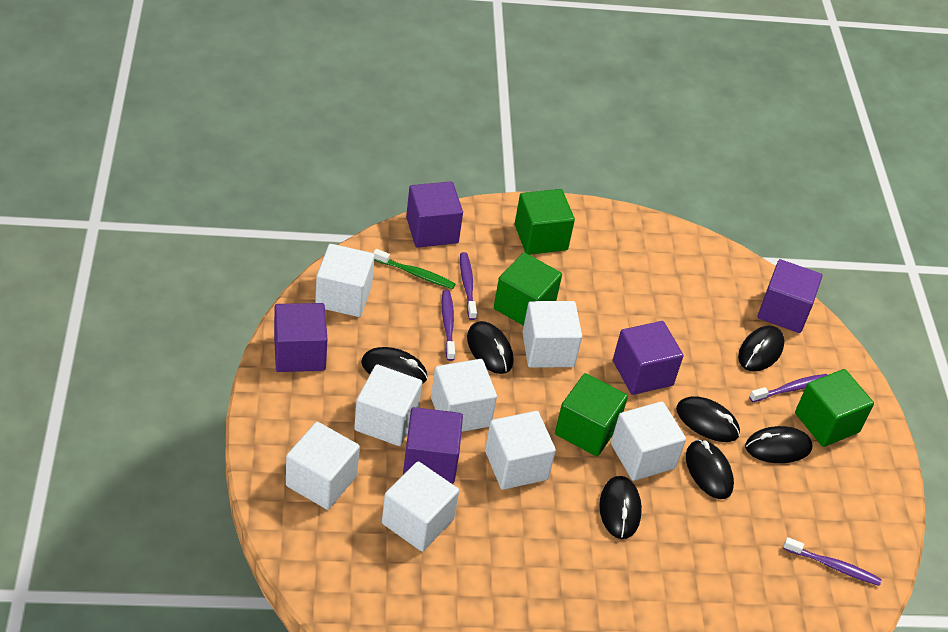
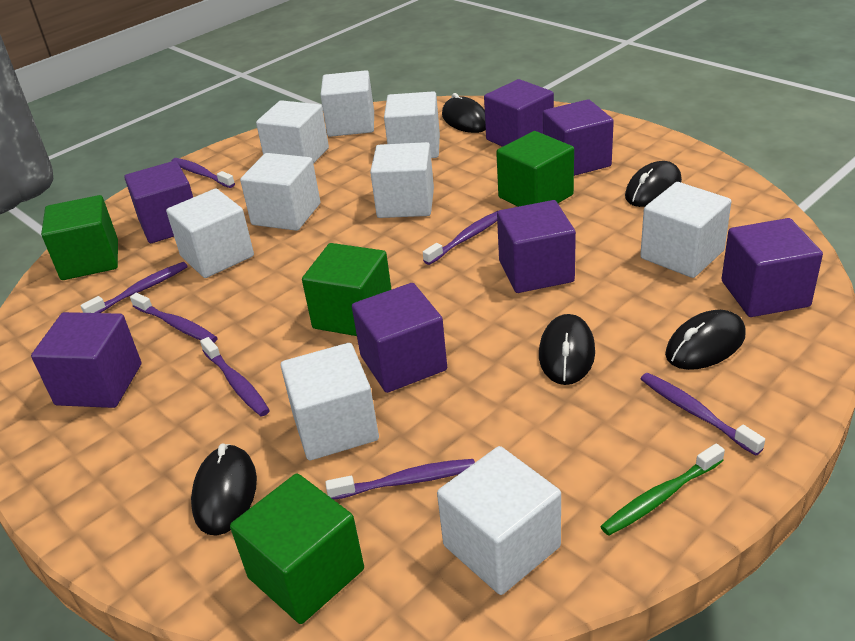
black mouse: [361,347,427,384] [467,321,513,374] [599,476,642,539] [676,396,740,442] [686,439,734,499] [738,326,784,372] [745,426,812,463] = 7 -> [191,444,257,535] [442,93,486,133] [539,314,595,385] [625,161,682,207] [665,310,746,370] = 5
purple cube: [274,303,327,372] [403,407,463,484] [406,181,463,248] [613,321,683,395] [757,259,822,333] = 5 -> [31,312,141,408] [124,161,193,243] [352,283,447,393] [484,79,554,147] [497,200,576,293] [543,99,614,176] [721,218,823,317] = 7
purple toothbrush: [442,290,455,361] [460,252,477,320] [749,374,827,402] [783,537,882,586] = 4 -> [80,262,188,313] [130,293,218,343] [171,158,235,188] [200,337,270,416] [325,459,475,500] [423,211,498,265] [641,373,765,456] = 7
white cube: [286,422,360,510] [315,244,375,317] [354,364,422,446] [382,461,459,552] [431,359,497,432] [485,411,556,490] [522,301,582,368] [611,401,686,481] = 8 -> [166,189,254,278] [240,153,320,231] [256,100,329,164] [280,343,379,460] [320,70,374,137] [370,142,434,218] [384,91,440,158] [437,446,561,595] [640,182,731,278] = 9

